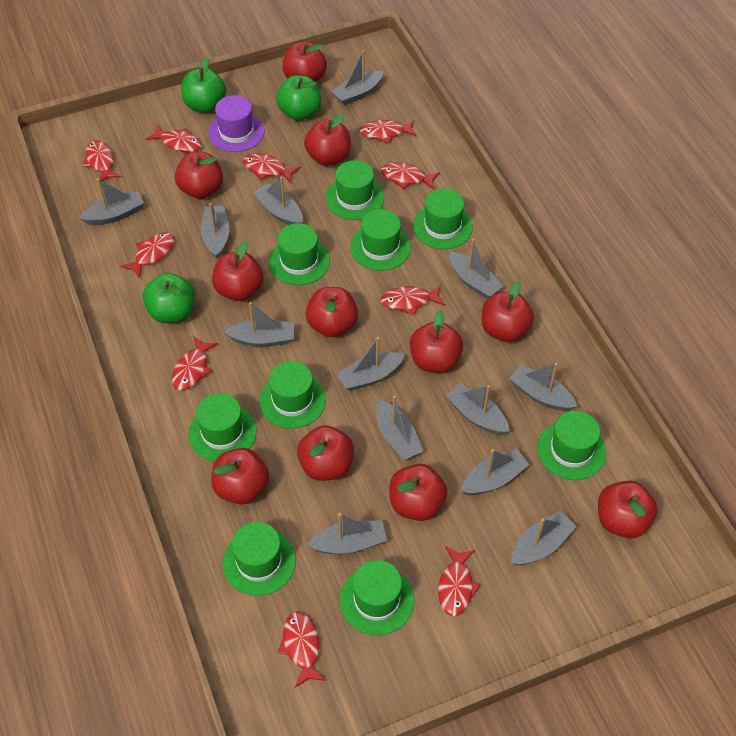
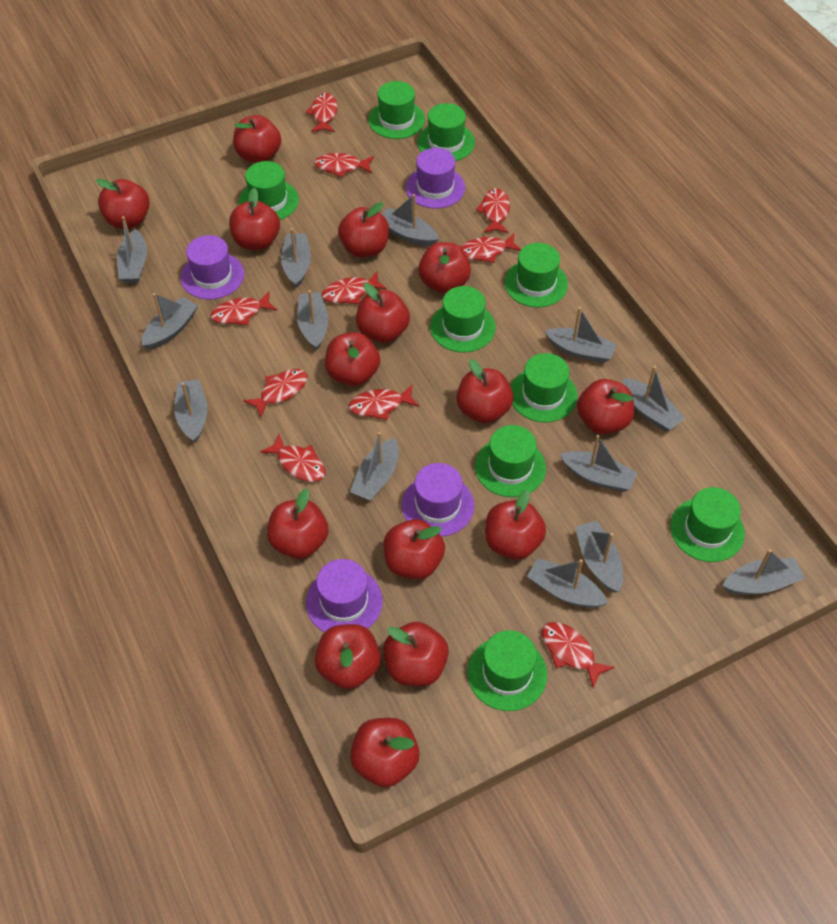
green apple: [143,273,195,323] [181,57,226,113] [276,75,321,120] = 3 -> none = 0
purple hat: [208,95,265,152] = 1 -> [180,235,244,300] [306,559,383,632] [402,463,475,537] [406,148,465,209] = 4
red apple: [175,152,223,199] [211,448,269,504] [212,241,263,301] [282,42,327,82] [297,425,354,481] [304,113,351,166] [305,287,358,337] [389,464,447,521] [410,310,463,373] [482,281,534,342] [598,481,658,538] = 11 -> [96,179,150,229] [229,188,280,250] [233,115,281,163] [267,489,328,559] [315,624,381,689] [325,332,380,386] [338,202,389,258] [350,718,420,787] [356,283,410,343] [383,519,445,580] [383,622,449,686] [418,242,471,294] [456,359,513,423] [485,489,546,560] [577,379,634,434] = 15

